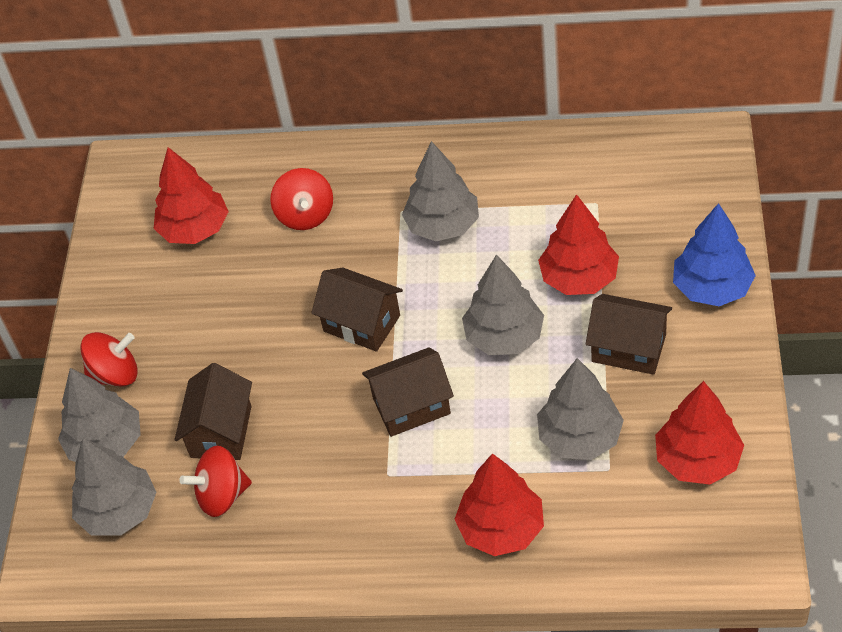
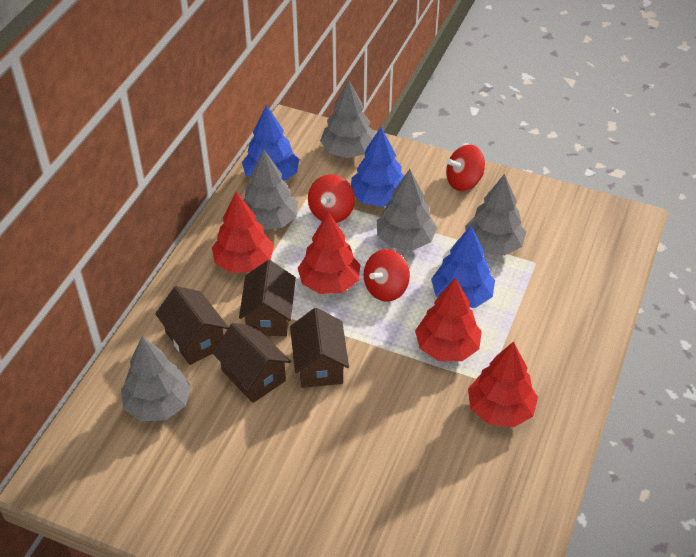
blue tree: [673,203,756,306] = 1 -> [242,105,299,181] [351,127,404,207] [431,225,495,308] = 3

